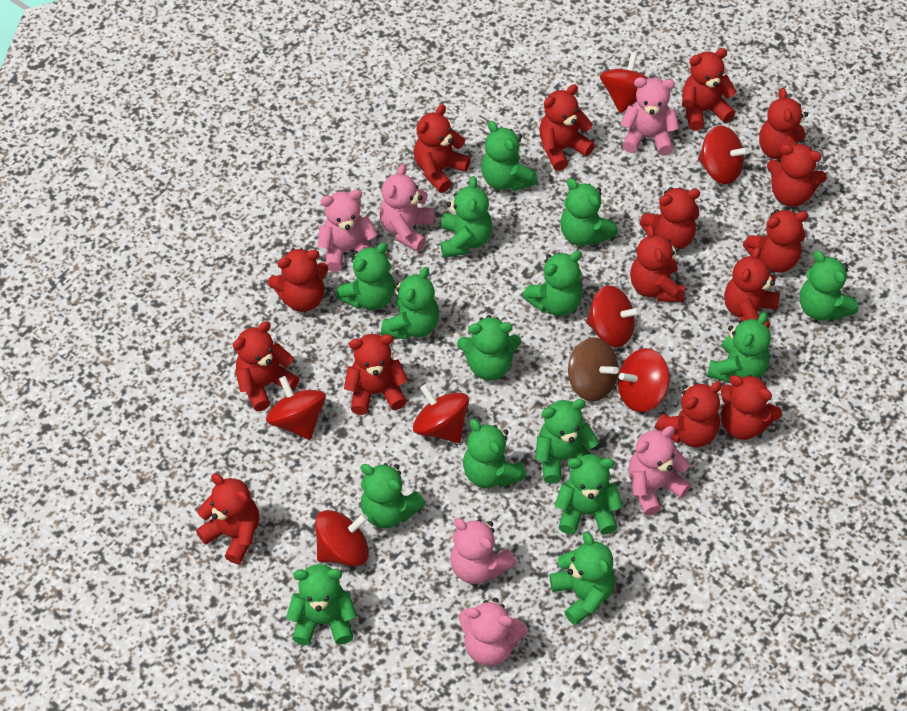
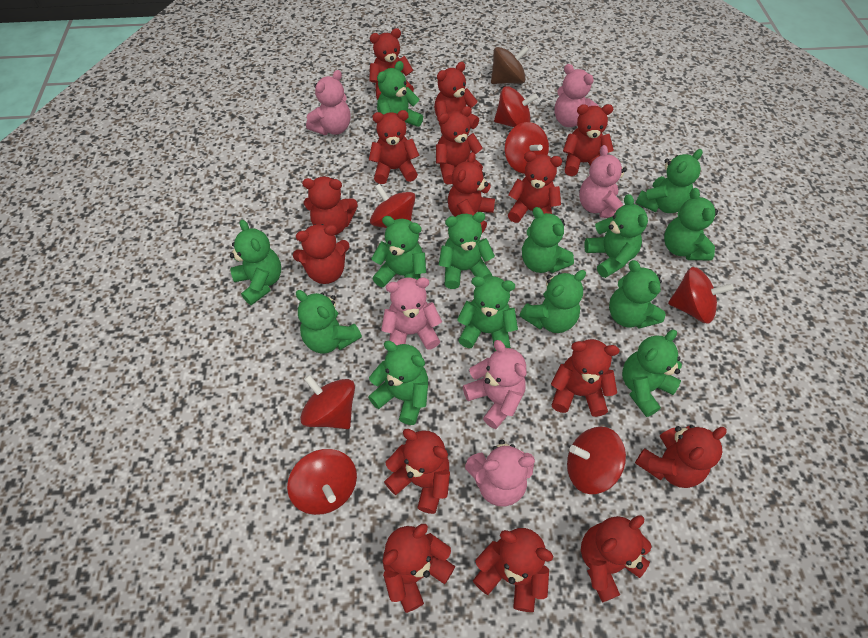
green teddy bear: [286,564,357,645] [335,242,394,310] [360,463,425,529] [381,267,439,340] [440,176,492,258] [457,315,521,380] [463,419,527,488] [481,121,538,191] [522,251,582,316] [535,399,599,483] [550,532,615,626] [555,454,623,534] [560,178,618,246] [707,312,771,383] [800,251,858,321] = 15 -> [230,220,281,305] [296,290,362,354] [368,341,428,425] [371,216,426,287] [377,61,423,127] [439,212,495,289] [457,276,518,351] [520,270,586,333] [522,207,574,273] [584,194,648,278] [609,260,666,329] [622,330,682,417] [636,149,703,213] [664,188,718,260] = 14

